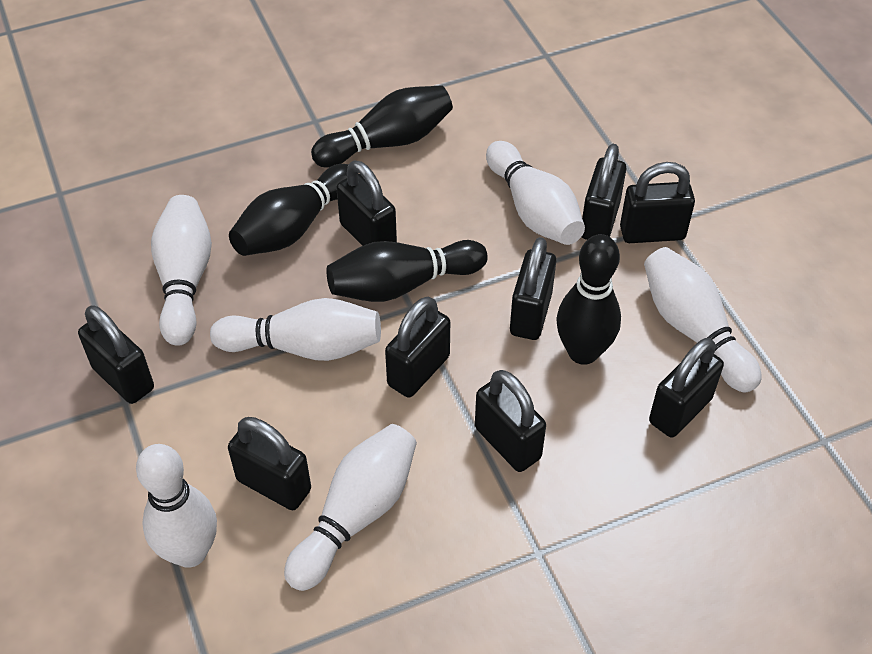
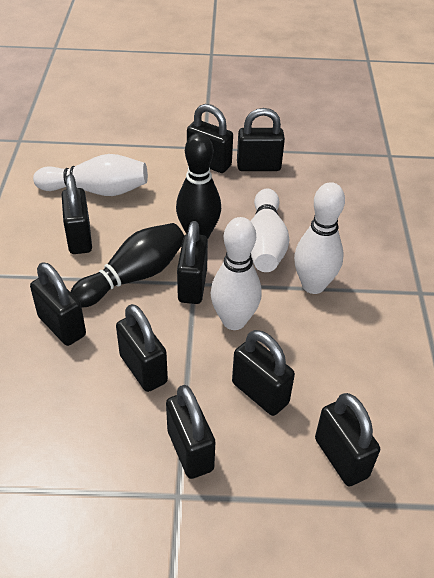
black bowling pin: [229,164,349,256] [311,85,453,168] [326,240,488,302] [556,234,621,365] = 4 -> [70,223,184,308] [176,133,221,240] = 2
white bowling pin: [136,444,217,568] [151,195,212,346] [210,298,381,361] [284,424,417,591] [486,141,585,245] [644,247,762,393] = 6 -> [33,154,148,196] [211,217,262,330] [250,189,289,272] [294,182,345,294] = 4

